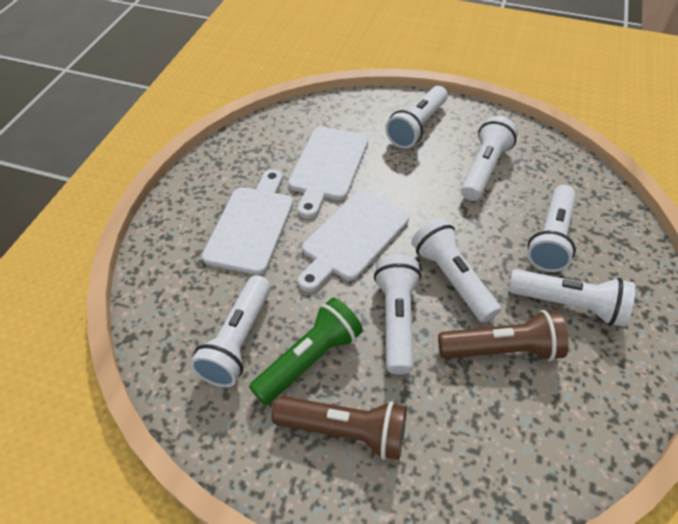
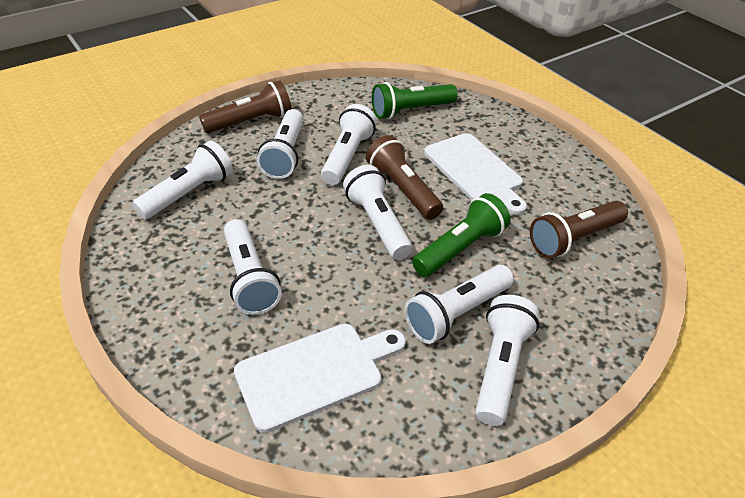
brown flashlight: [271,396,407,460] [438,310,568,361] = 2 -> [199,80,292,133] [366,135,443,220] [530,201,628,258] = 3
green flashlight: [249,298,363,405] = 1 -> [372,82,458,119] [412,193,511,277] = 2
white cutting board: [202,169,293,275] [288,127,368,218] [298,190,409,292] = 3 -> [234,324,406,433] [424,133,527,215] = 2

